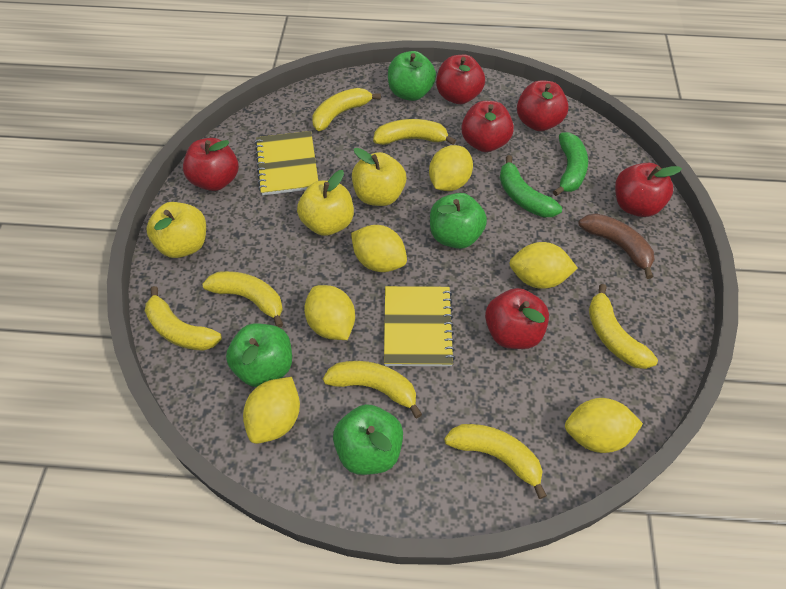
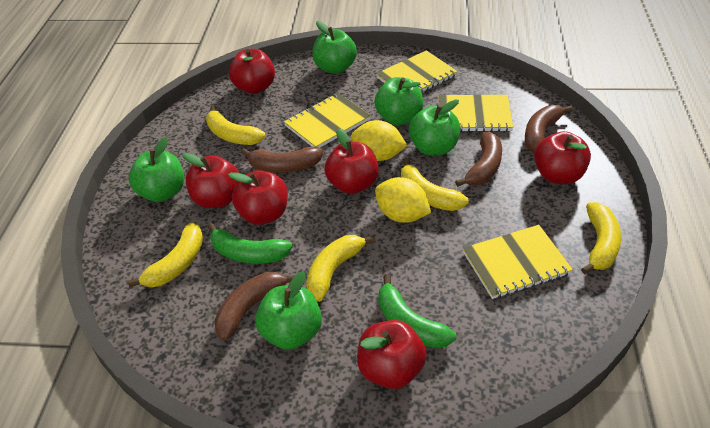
brown banana: [579,213,655,279] = 1 -> [214,272,295,341] [241,147,323,173] [455,132,502,187] [525,105,573,153] = 4
green apple: [226,323,292,387] [333,404,403,475] [388,51,436,101] [430,193,487,249] = 4 -> [129,137,184,202] [255,271,322,350] [312,21,357,74] [374,77,423,125] [409,99,460,156] = 5
yellow apple: [146,202,206,258] [297,170,354,236] [352,148,406,206] = 3 -> none = 0
yellow banana: [145,286,222,351] [202,271,283,328] [312,88,381,131] [323,361,422,418] [373,119,456,145] [444,424,547,499] [589,284,658,369] = 7 -> [128,222,203,287] [206,105,266,145] [306,235,376,302] [401,158,469,211] [581,202,621,274] = 5
yellow lemon: [243,377,300,444] [304,285,355,340] [351,225,407,272] [429,145,473,191] [509,242,578,289] [565,398,643,453] = 6 -> [351,120,408,161] [375,177,431,223] = 2
yellow notebook: [255,131,318,196] [384,286,455,366] = 2 -> [284,93,371,148] [376,50,458,93] [439,95,513,132] [463,225,573,299] = 4

